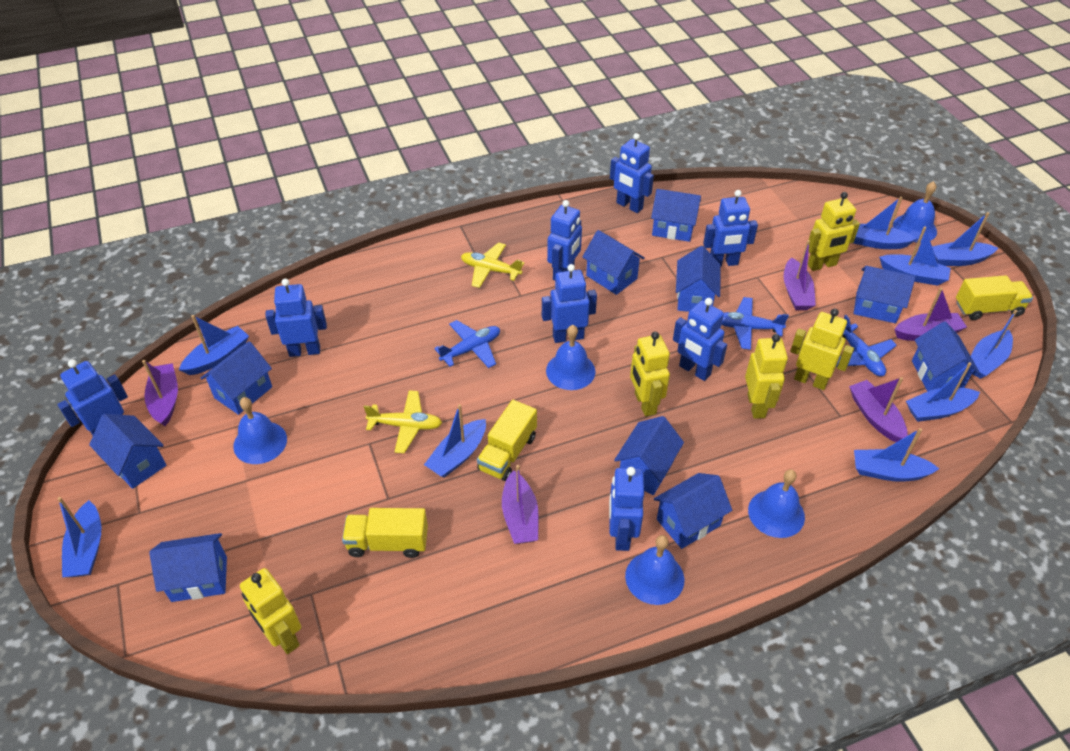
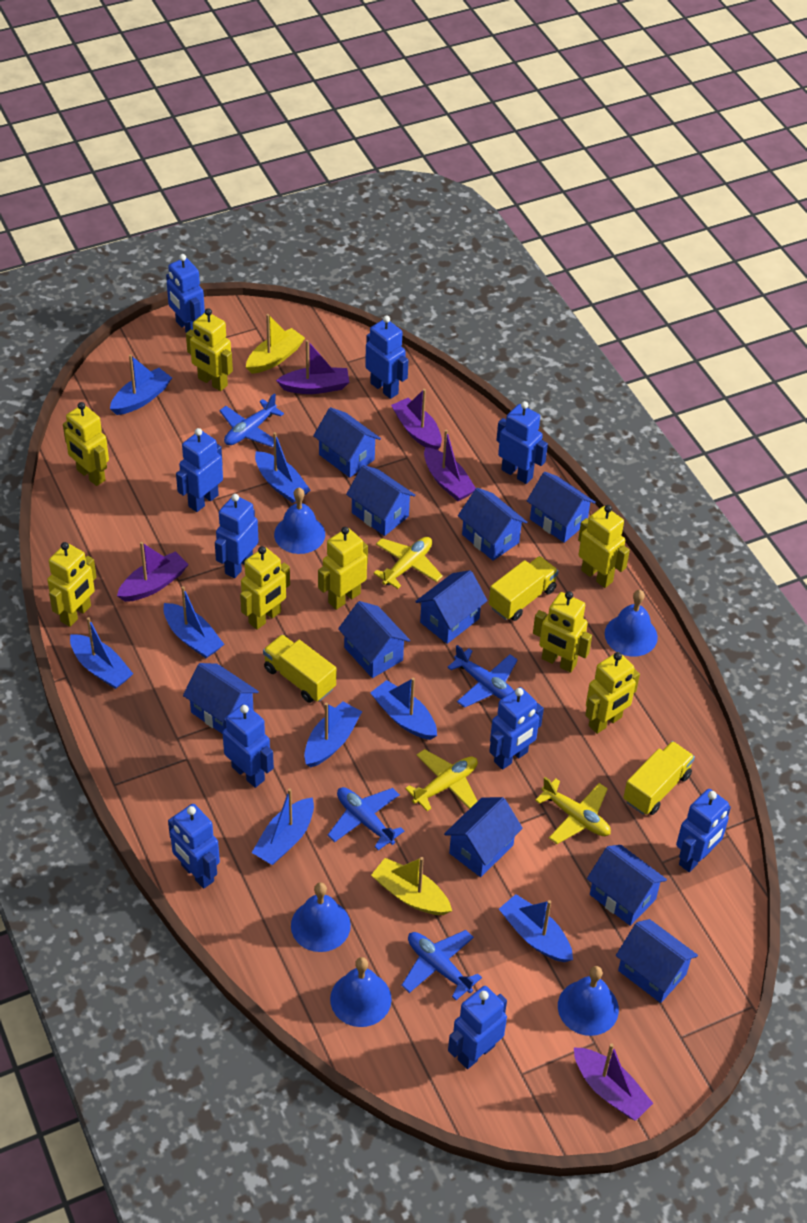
blue boat: [57,497,101,577] [179,315,249,375] [424,404,486,478] [853,197,917,249] [854,428,939,482] [879,226,951,286] [906,362,980,422] [932,212,998,266] [971,310,1017,379] = 9 -> [70,617,133,689] [110,354,172,415] [163,586,224,658] [252,789,314,865] [255,432,310,503] [304,701,362,767] [370,678,437,740] [499,894,573,962] = 8
blue plane: [434,320,500,368] [722,297,789,350] [836,315,897,376] = 3 -> [219,393,284,447] [328,787,404,850] [401,930,482,1000] [447,645,518,708] = 4
blue robot: [57,360,128,436] [265,279,327,357] [542,264,597,343] [547,200,582,281] [609,467,644,551] [610,133,654,213] [673,298,727,381] [703,190,758,266] = 8 -> [166,254,205,333] [168,804,220,889] [176,428,223,512] [215,494,259,578] [223,704,274,788] [365,315,408,399] [448,986,507,1069] [489,687,544,770] [496,401,548,484] [676,789,731,872] = 10
yellow boat: none = 0 -> [246,314,305,374] [371,857,452,915] = 2
yellow plane: [364,390,442,453] [461,242,524,288] = 2 -> [373,537,443,589] [405,749,478,811] [535,777,611,844] = 3
yellow robot: [240,568,301,654] [630,332,670,417] [745,334,788,419] [790,309,854,390] [808,192,860,271] = 5 -> [47,542,97,627] [63,402,109,486] [186,308,233,391] [240,546,290,630] [318,527,368,610] [533,591,592,673] [578,505,630,588] [585,652,640,734] = 8

